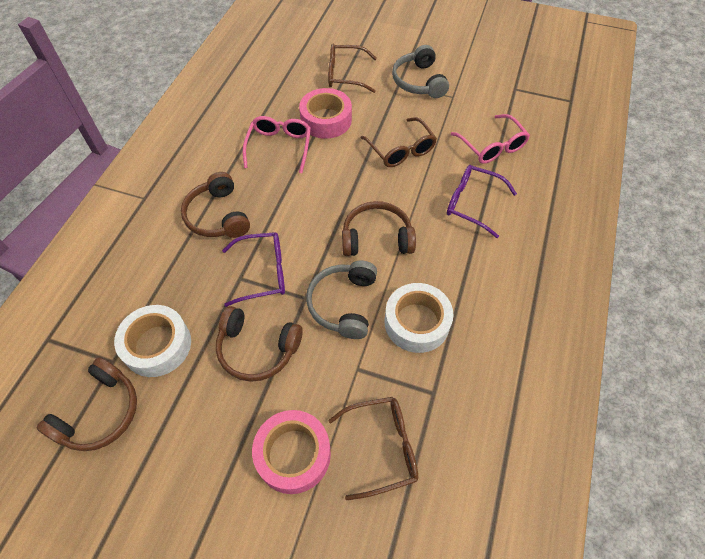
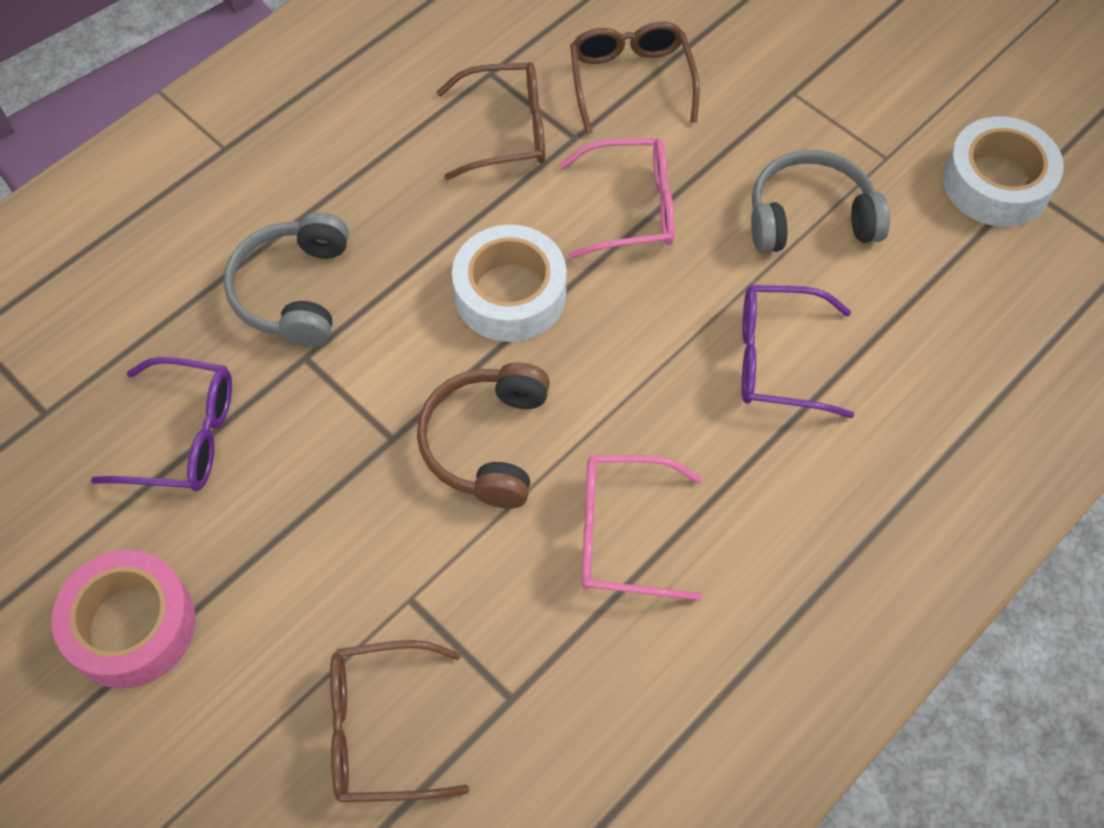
brown headphones: [37,357,137,451] [181,172,250,238] [216,306,303,382] [342,201,416,256] = 4 -> [417,362,550,509] = 1
pink tape: [252,410,331,494] [299,88,352,139] = 2 -> [52,550,196,689] = 1

